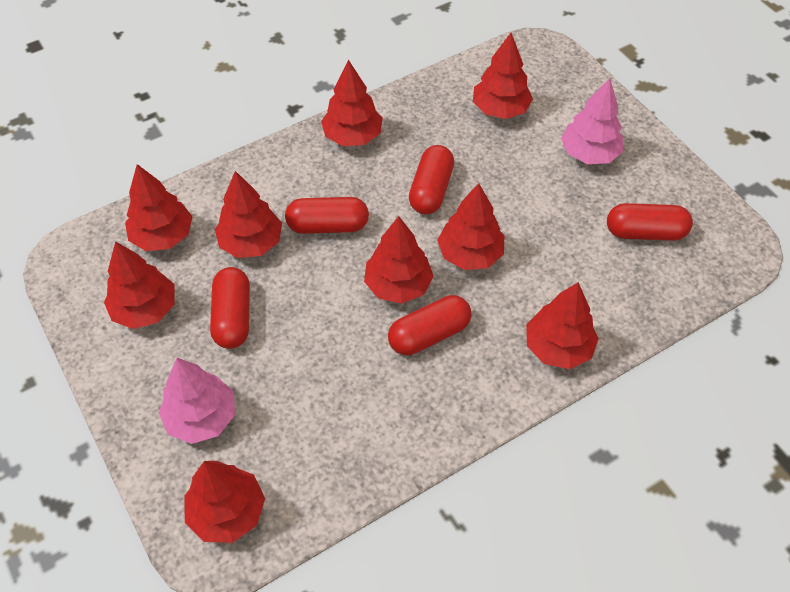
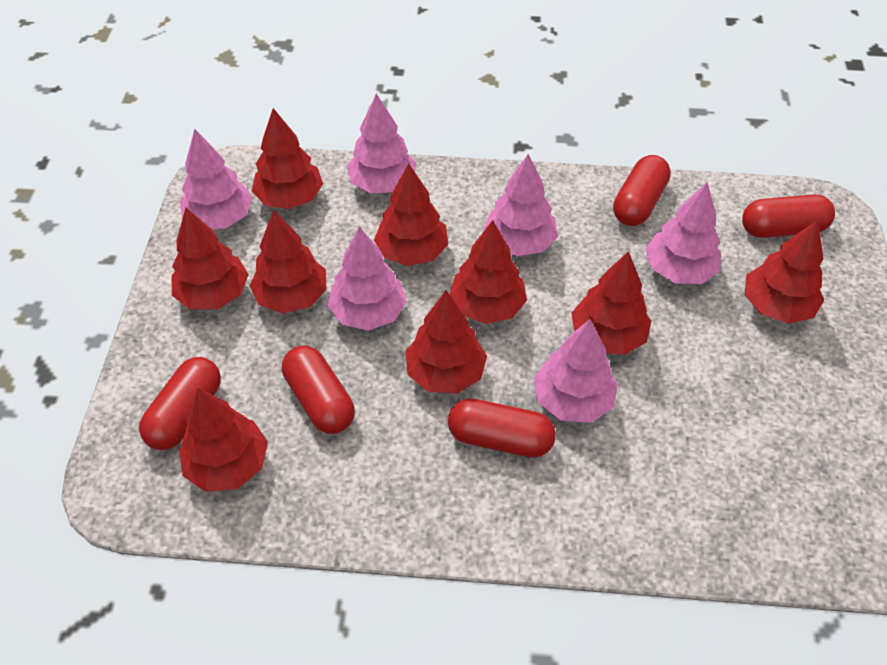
pink tree: [159,358,235,444] [561,78,623,164] = 2 -> [180,129,252,229] [328,226,407,331] [347,94,416,194] [484,154,558,256] [534,319,618,423] [645,182,721,284] = 6

